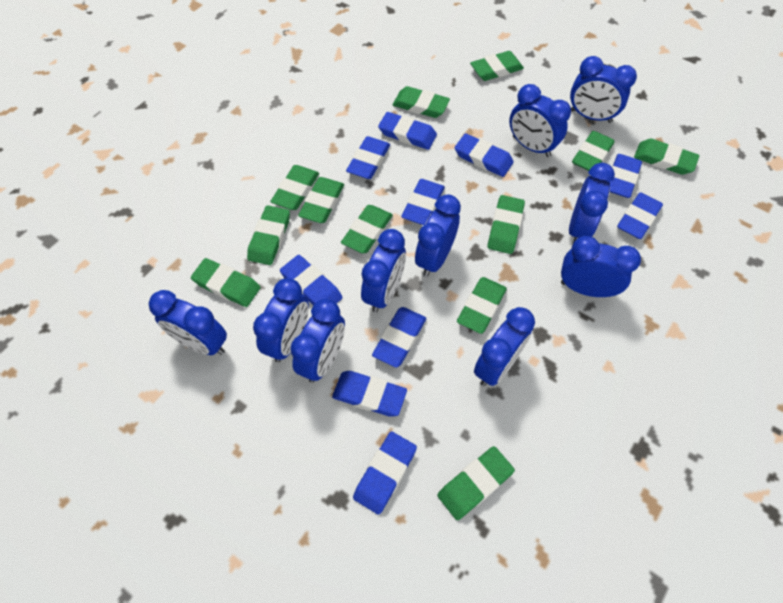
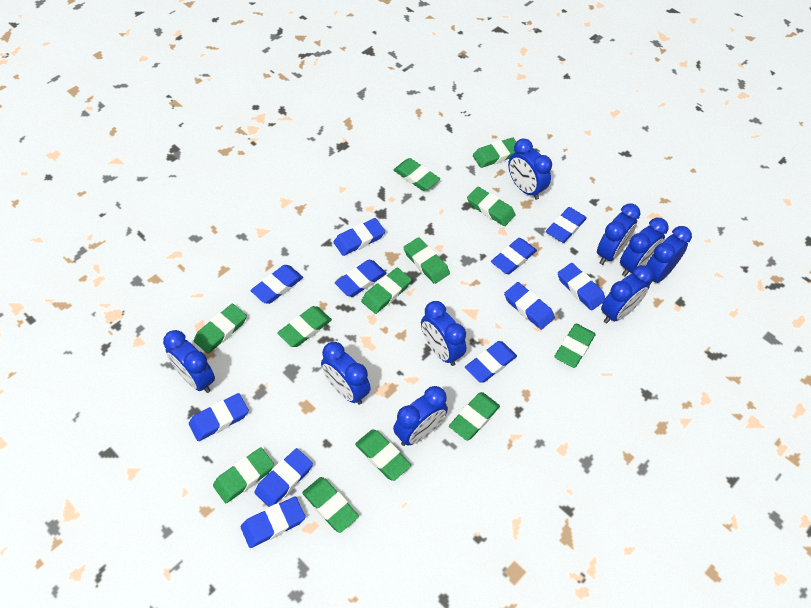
blue clock: [148,290,227,355] [253,278,309,363] [290,299,345,383] [361,229,406,313] [415,195,461,277] [474,307,535,386] [509,84,571,157] [561,236,641,297] [569,163,615,243] [570,56,637,123] = 10 -> [163,330,215,393] [321,342,371,405] [393,386,448,446] [421,301,466,366] [508,138,552,200] [597,203,640,265] [601,265,653,324] [620,218,668,276] [646,226,692,284] = 9
blue eraser: [280,255,343,305] [332,371,407,417] [346,136,390,179] [353,432,417,515] [372,307,426,368] [378,112,437,150] [401,179,445,225] [454,133,514,177] [610,154,642,198] [617,192,663,239] = 10 -> [189,393,249,441] [241,496,305,548] [250,265,303,304] [254,448,313,507] [333,218,385,256] [335,260,387,297] [465,341,517,383] [491,238,537,274] [504,282,555,330] [546,207,587,243] [558,263,605,311] = 11

